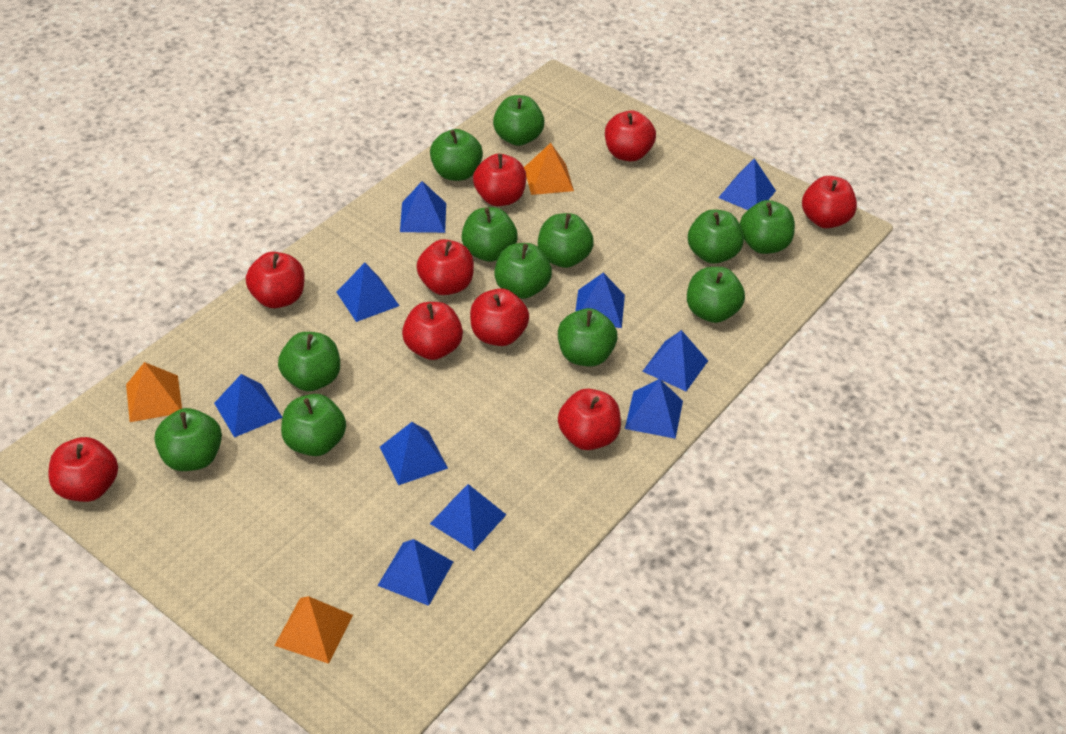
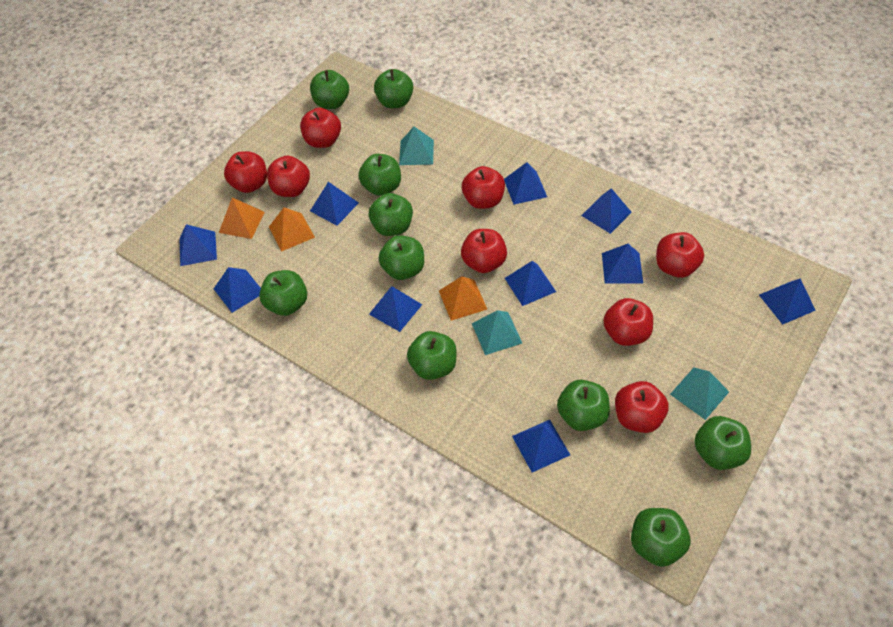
green apple: [154,408,222,471] [278,332,340,391] [281,394,346,456] [430,129,483,181] [462,207,518,262] [493,95,545,146] [494,243,552,299] [538,213,594,268] [558,308,618,367] [687,267,745,323] [688,209,744,264] [740,200,795,254] = 12 -> [259,270,307,316] [310,70,349,109] [358,154,401,196] [369,193,413,236] [374,69,413,109] [379,235,424,280] [407,331,456,380] [557,380,610,431] [631,508,691,567] [694,416,751,470] = 10
red apple: [48,437,118,502] [246,252,305,308] [402,302,463,360] [417,239,474,295] [470,288,529,346] [473,154,526,206] [558,389,621,450] [605,110,656,162] [802,176,857,228] = 9 -> [224,151,267,193] [267,155,310,197] [300,108,341,148] [461,229,507,273] [462,166,505,209] [603,298,653,346] [615,381,669,433] [656,232,704,278] = 8
turquoise pyramid: none = 0 -> [399,127,434,165] [472,310,522,355] [670,367,729,420] = 3

